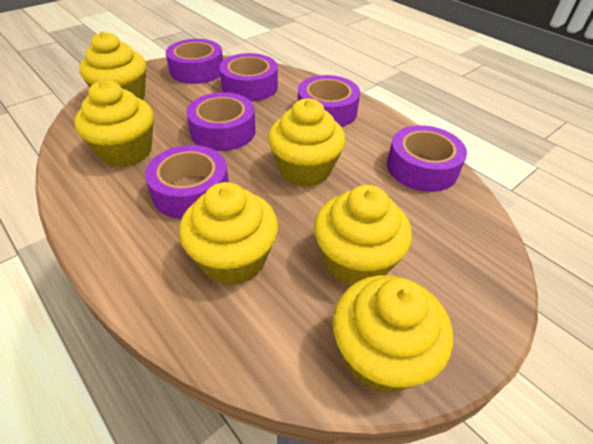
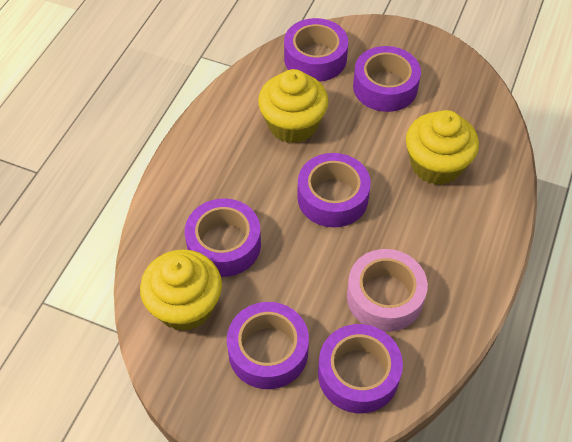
pink tape: none = 0 -> [347,249,428,332] = 1
yellow cupcake: [74,80,154,167] [79,31,146,100] [179,182,278,285] [268,98,346,187] [314,185,412,286] [333,275,453,393] = 6 -> [140,249,222,331] [258,69,329,143] [406,110,479,185] = 3

